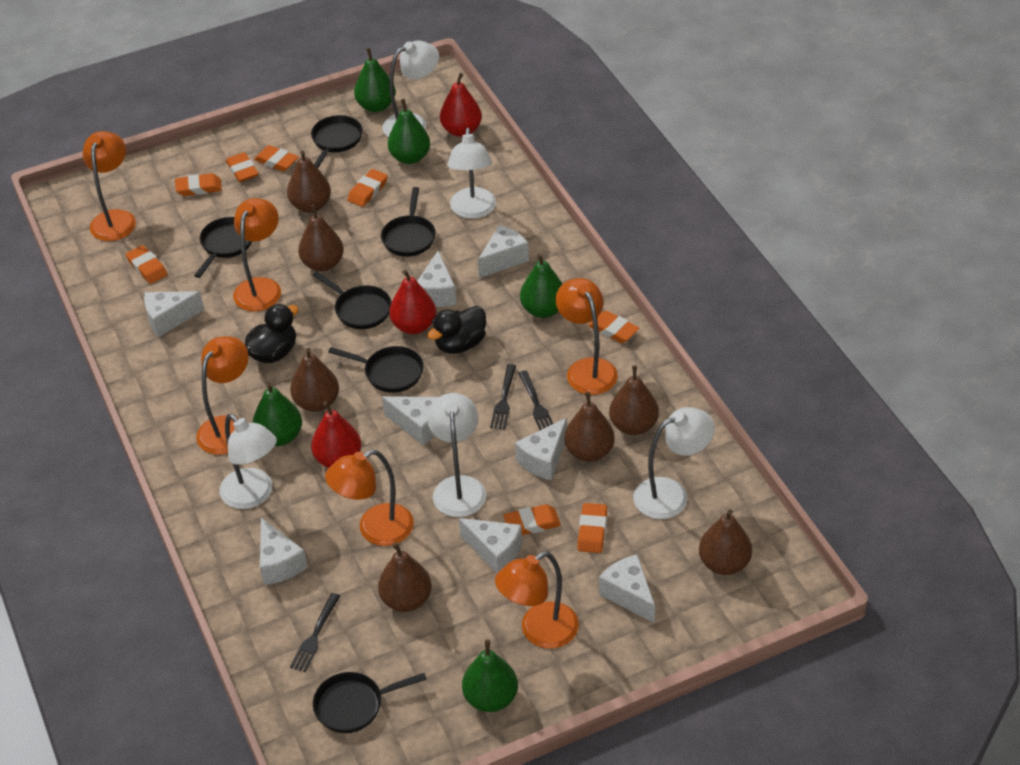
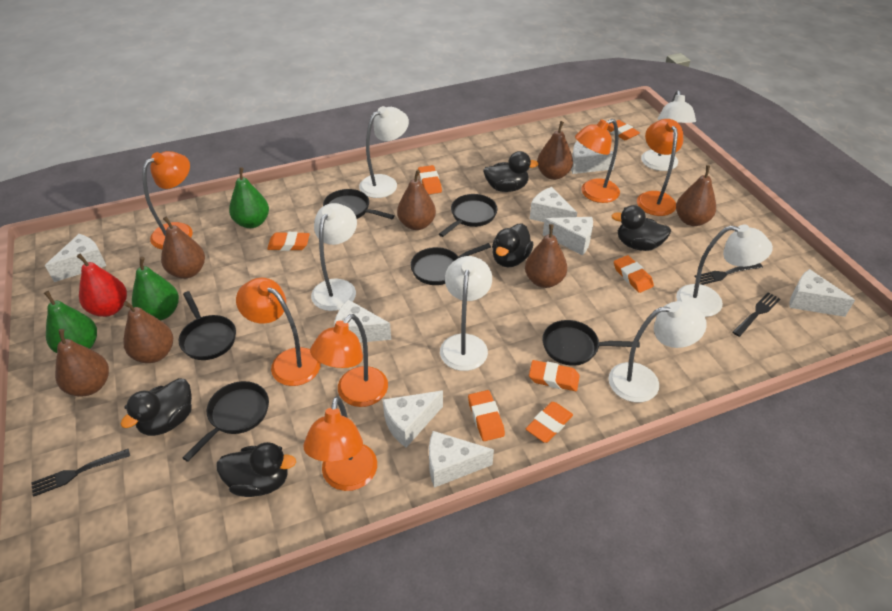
black duck: [244,304,299,363] [427,306,486,354] = 2 -> [121,378,192,436] [216,442,296,497] [483,151,539,192] [492,223,534,267] [611,205,671,251] = 5
green pear: [253,382,302,446] [354,48,396,112] [388,99,430,164] [462,639,518,712] [520,254,563,318] = 5 -> [44,291,97,353] [132,257,179,320] [229,167,269,228] = 3
orange eraser: [126,245,168,284] [175,173,222,196] [226,152,259,182] [254,145,299,171] [347,169,388,207] [503,504,561,535] [577,503,607,553] [588,311,639,343] = 8 -> [267,232,310,251] [418,165,442,194] [468,390,505,441] [526,402,573,443] [529,360,580,391] [607,120,640,140] [614,255,654,293] = 7
red pear: [311,401,362,468] [389,270,436,334] [440,73,482,137] = 3 -> [77,254,127,317] = 1
white lamp: [219,414,277,509] [382,40,439,137] [427,393,486,517] [447,127,496,219] [633,407,715,519] = 5 -> [311,203,357,311] [359,106,409,198] [440,256,492,371] [608,301,707,402] [641,90,696,171] [676,225,773,317] = 6

